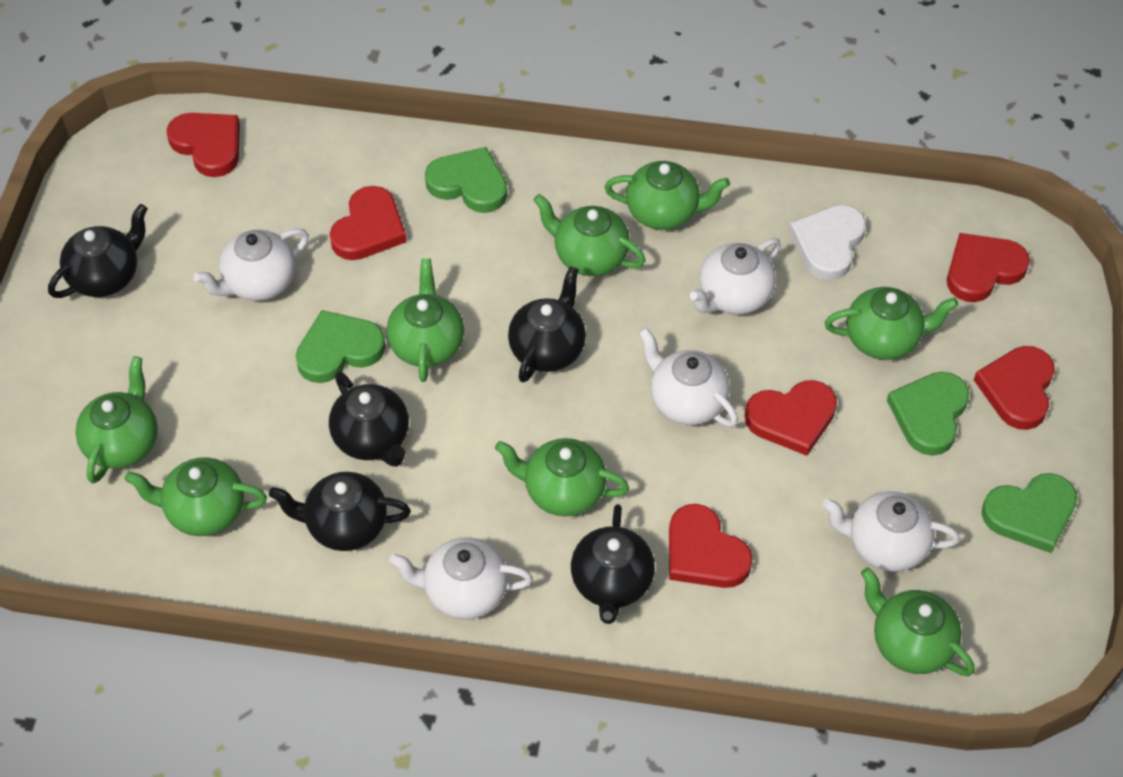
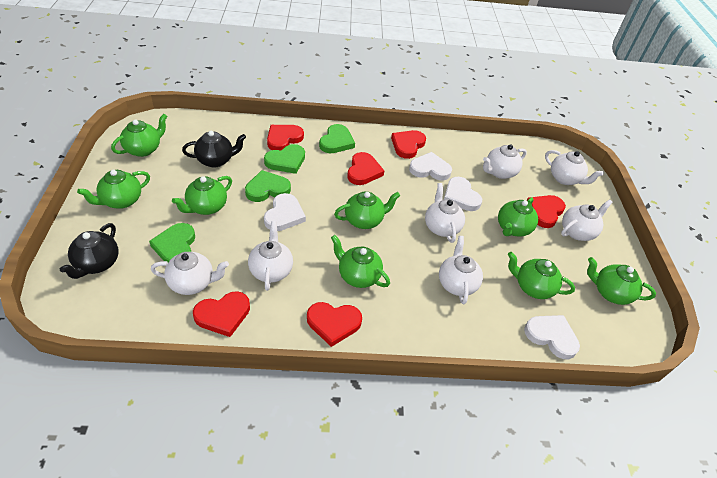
black teapot: [48,204,148,298] [269,472,411,551] [329,372,409,467] [508,266,586,383] [571,504,655,624] = 5 -> [60,223,118,279] [182,131,246,167] = 2
white heart: [789,205,866,280] = 1 -> [264,193,306,231] [409,152,452,180] [444,177,482,211] [524,315,580,359] = 4
white teapot: [194,228,309,301] [389,537,533,619] [639,327,738,427] [690,238,781,314] [822,491,960,572] = 5 -> [151,252,229,295] [248,221,293,291] [425,183,465,243] [439,236,483,304] [483,144,527,179] [545,150,604,185] [561,199,613,241] = 7

